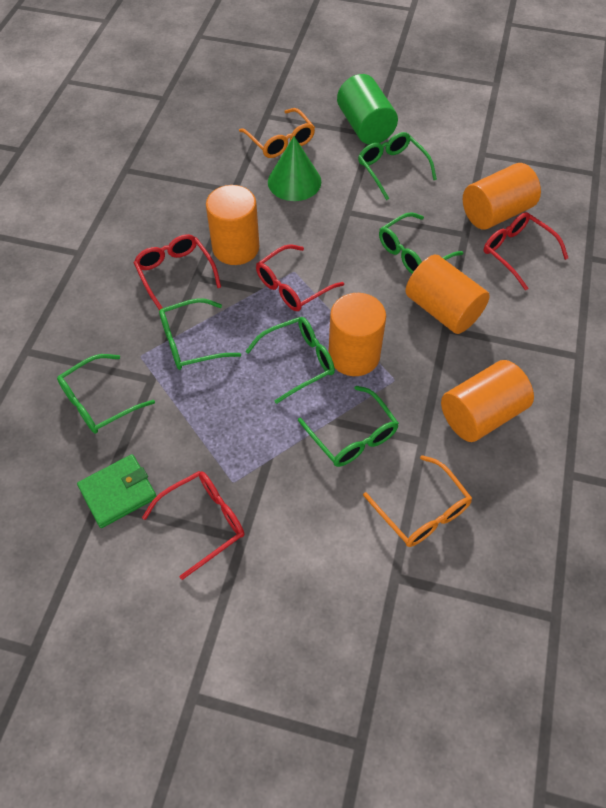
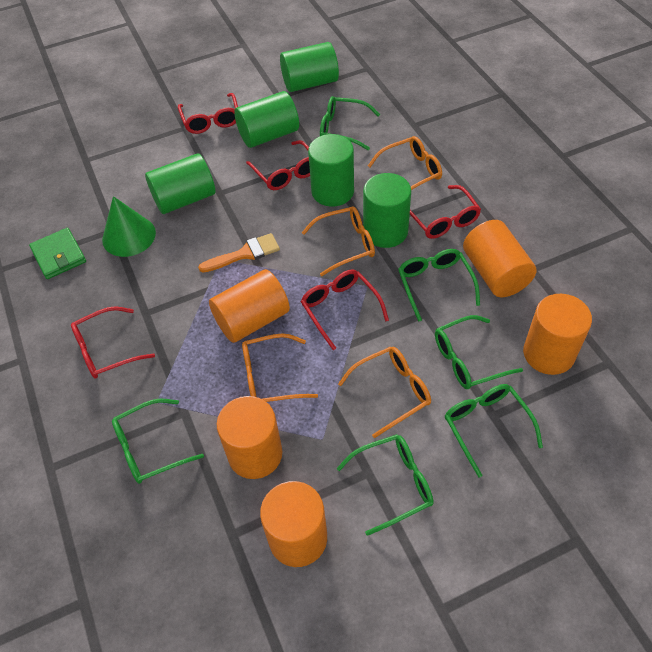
green cylinder: [337,74,398,145] = 1 -> [145,153,215,214] [234,91,299,148] [280,42,339,92] [308,134,354,207] [363,173,411,248] = 5
orange brush: none = 0 -> [198,233,280,273] = 1
orange glasses: [239,108,315,158] [363,455,472,547] = 2 -> [242,334,318,402] [302,207,375,276] [338,347,431,438] [368,136,442,190] = 4
red glasses: [134,234,221,310] [142,471,244,580] [256,244,344,311] [484,212,568,290] = 4 -> [71,306,155,379] [178,93,238,134] [246,140,310,190] [301,270,389,350] [410,185,481,239] = 5

